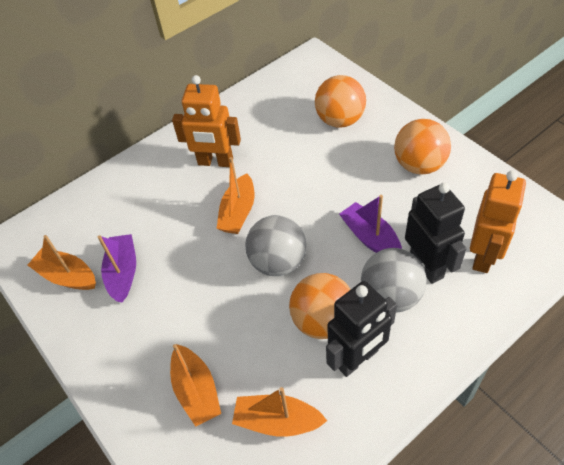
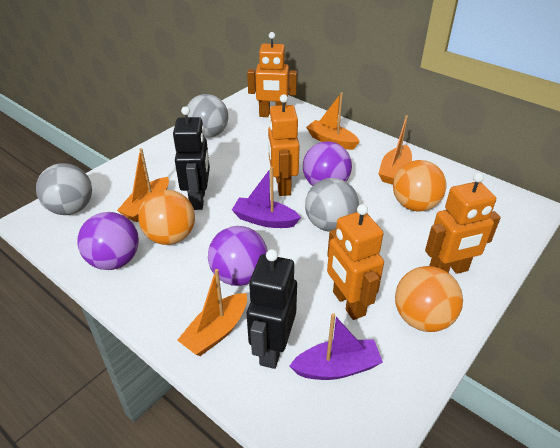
grey ball: [245,215,307,276] [361,248,426,313] = 2 -> [36,163,92,215] [187,94,228,138] [305,178,359,232] = 3
orange robot: [172,75,241,167] [470,170,526,273] = 2 -> [247,32,297,117] [268,94,300,196] [327,204,384,320] [425,172,501,274] = 4
purple ball: none = 0 -> [77,212,139,270] [208,226,268,286] [303,141,352,186] = 3

